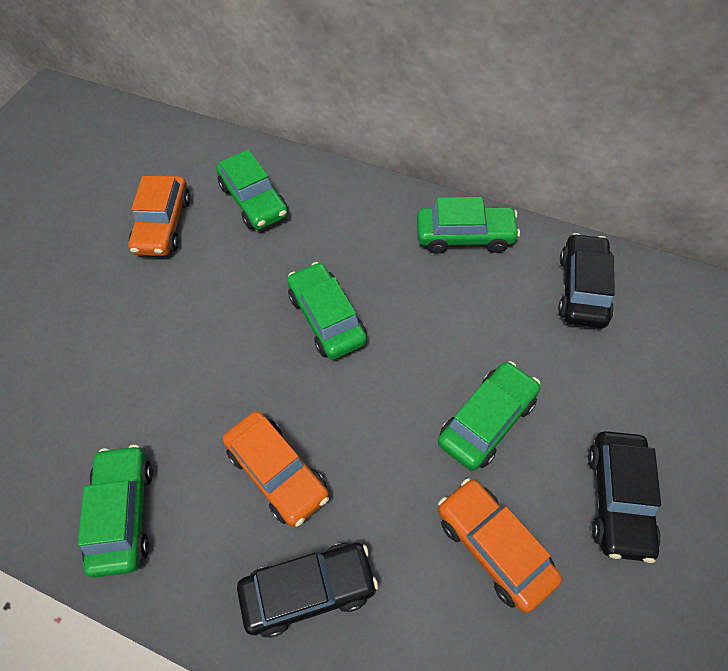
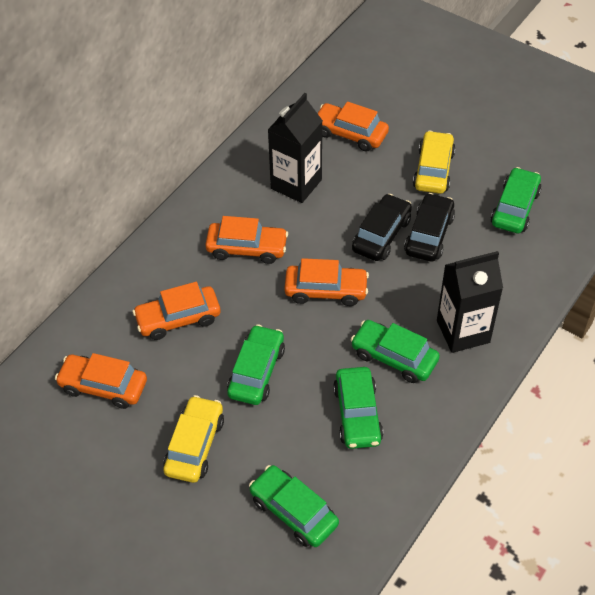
black car: [237,543,378,638] [558,233,615,328] [588,431,661,563] = 3 -> [352,194,412,261] [404,193,455,262] = 2
black carton: none = 0 -> [268,93,323,203] [437,251,503,353] = 2
orange car: [129,176,191,256] [223,411,329,527] [438,478,562,613] = 3 -> [55,353,147,409] [133,282,221,340] [205,216,288,264] [284,258,369,306] [317,102,389,151] = 5
yellow car: none = 0 -> [163,395,224,483] [413,131,455,194] = 2

